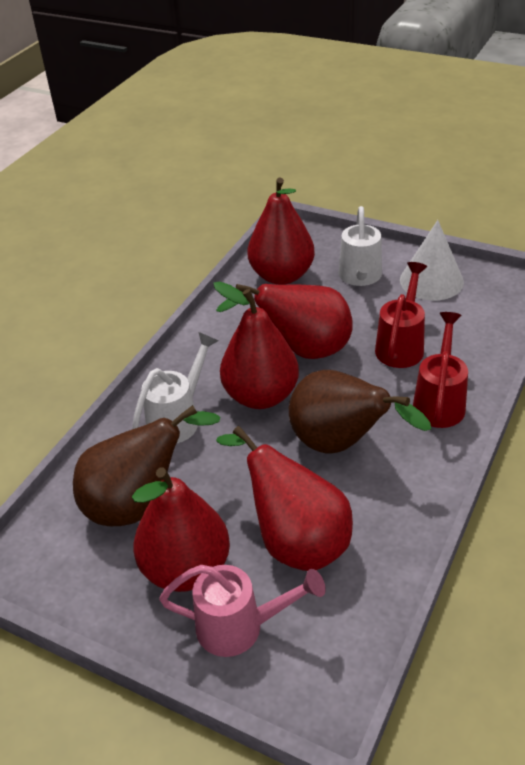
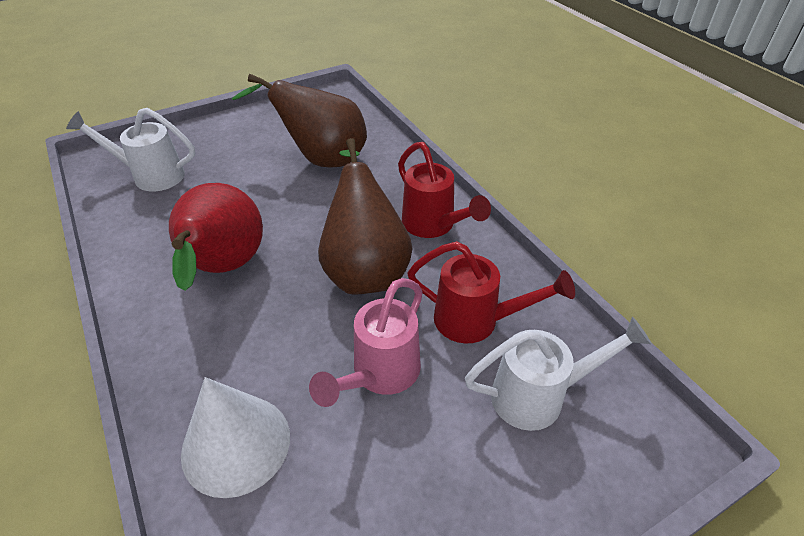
red pear: [132,467,230,592] [213,281,299,409] [216,284,353,359] [216,426,353,571] [248,178,315,285] = 5 -> [169,183,263,291] = 1

